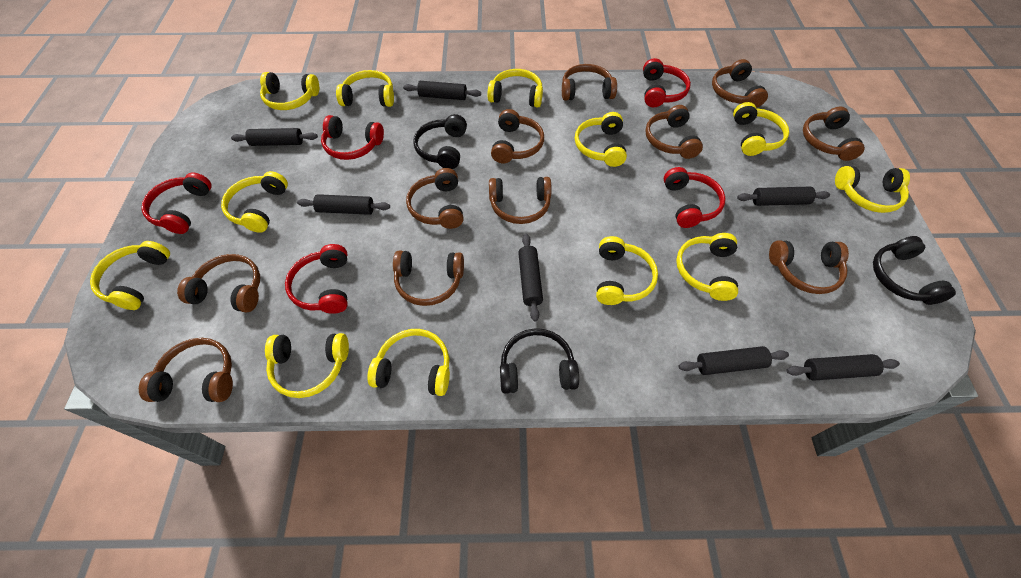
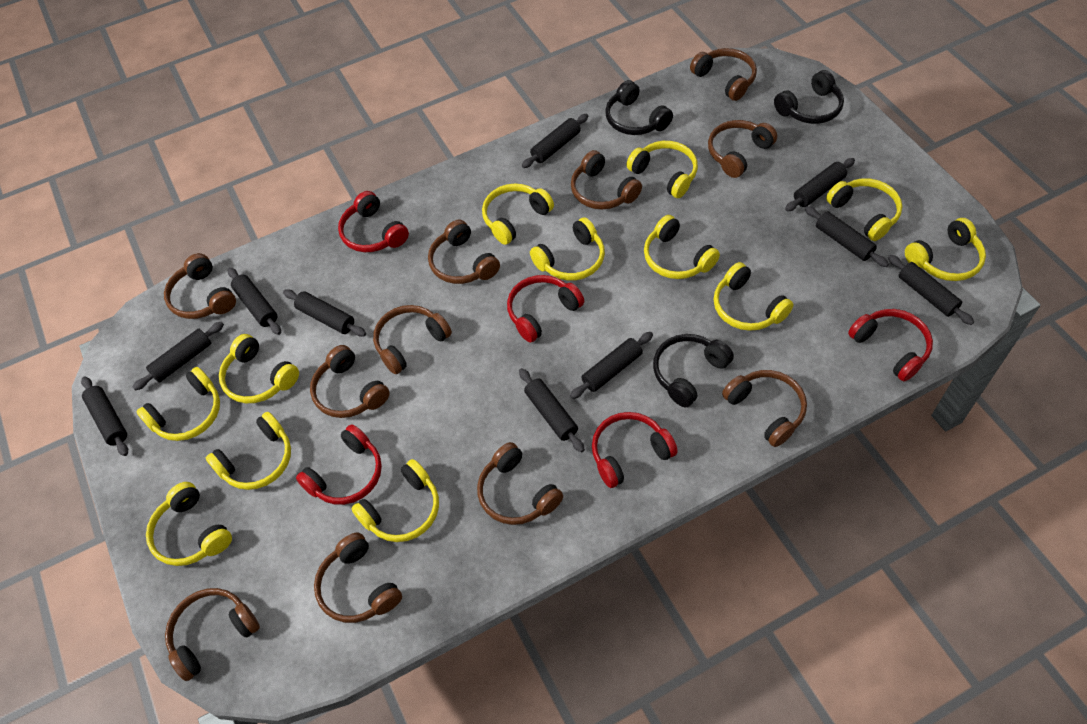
black rolling pin: [231,128,318,146] [297,194,390,215] [403,81,481,100] [518,234,543,322] [678,346,789,375] [737,187,830,206] [786,354,900,380] = 7 -> [81,376,128,456] [132,321,224,391] [228,268,281,335] [283,289,366,337] [519,368,585,452] [522,114,588,168] [570,332,653,399] [785,158,855,211] [805,206,889,267] [888,255,974,325] = 10

